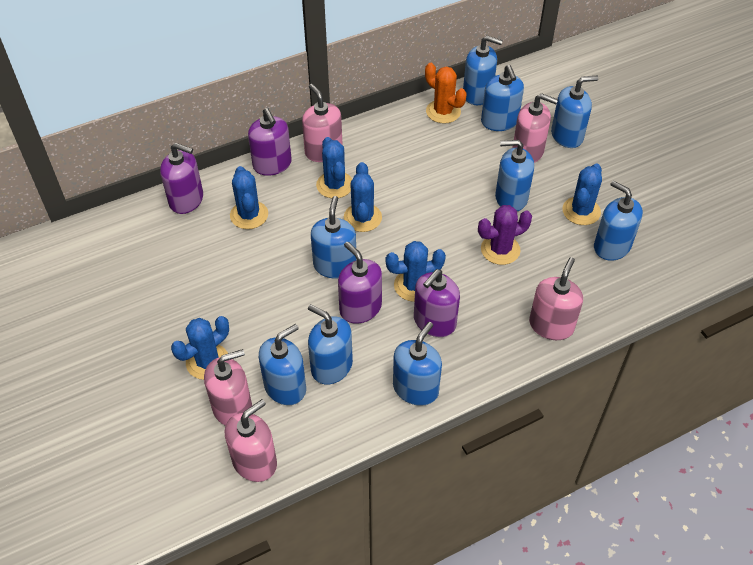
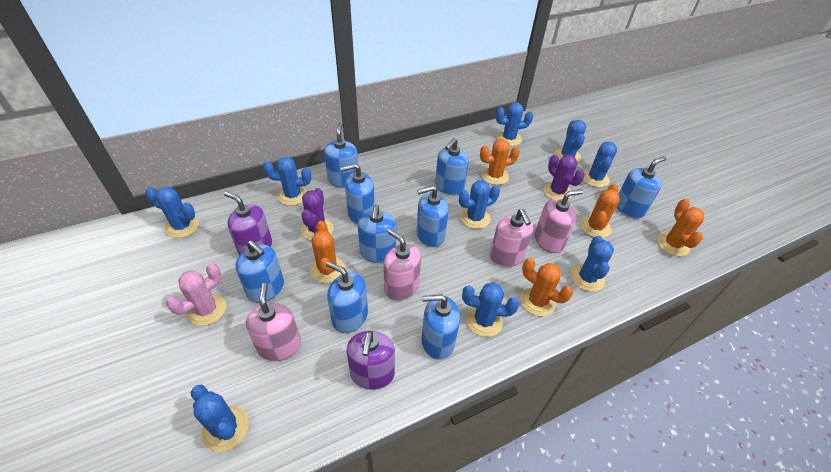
blue cactus: [171,316,229,380] [230,166,268,229] [316,137,352,198] [344,162,382,232] [386,241,446,302] [562,163,602,225] = 6 -> [145,187,199,238] [190,385,249,452] [263,157,311,206] [459,180,500,229] [462,282,519,337] [496,103,533,146] [555,120,586,162] [570,236,614,292] [583,142,617,187] = 9
orange cactus: [425,63,467,124] = 1 -> [310,221,345,283] [480,139,520,185] [520,258,573,316] [580,184,620,238] [657,199,704,256] = 5
pink cactus: none = 0 -> [166,263,226,326] = 1
pink soap dispenser: [204,349,252,426] [225,399,277,482] [302,84,343,162] [512,93,558,163] [529,257,583,340] = 5 -> [246,283,301,361] [383,229,421,301] [490,209,534,267] [534,189,583,253] = 4
purple cactus: [478,205,532,265] = 1 -> [301,188,333,241] [543,155,585,200] = 2
purple soap dispenser: [160,143,203,214] [248,108,292,176] [338,242,382,324] [414,269,460,337] = 4 -> [224,191,272,256] [346,331,395,390] = 2

